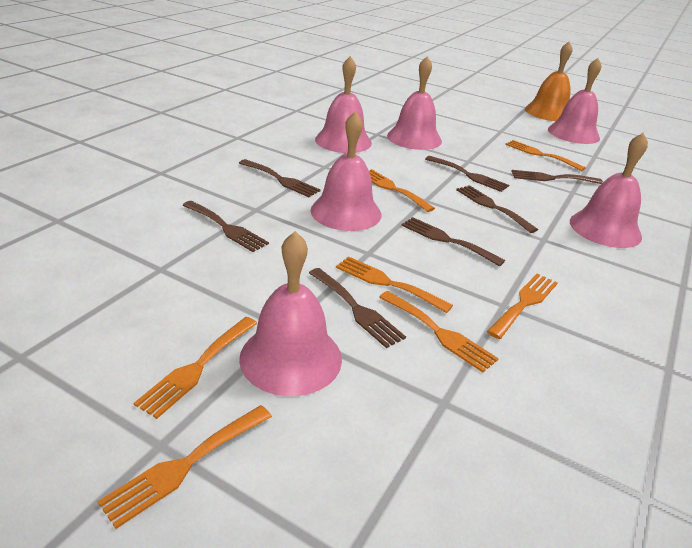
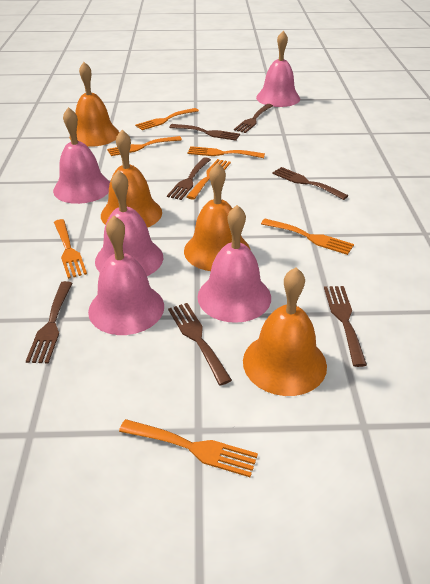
orange bell: [525,42,573,121] = 1 -> [70,62,119,147] [101,130,162,228] [184,163,250,271] [243,267,327,396] = 4
pink bell: [239,231,342,396] [311,111,382,231] [315,56,372,153] [387,56,442,150] [548,58,601,144] [570,132,648,248] = 6 -> [53,107,110,204] [88,216,164,335] [95,170,163,276] [197,205,271,323] [256,31,300,107] = 5

